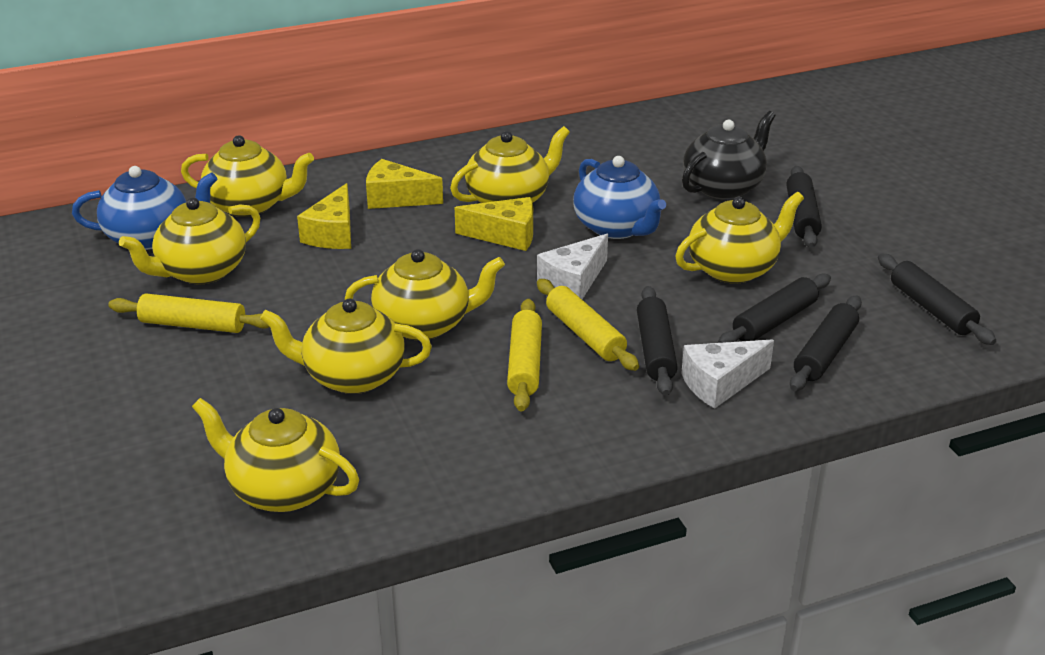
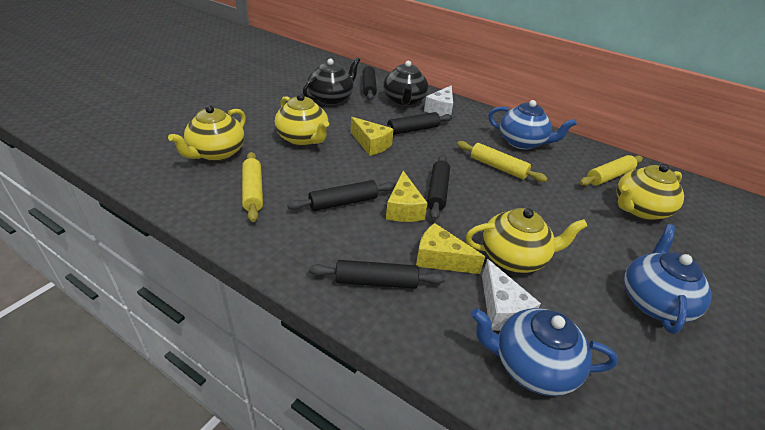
black teapot: [682,111,776,200] = 1 -> [303,57,360,105] [383,61,428,106] = 2
blue teapot: [72,166,217,250] [573,156,666,239] = 2 -> [471,308,618,396] [489,100,577,150] [624,224,712,334] = 3
yellow teapot: [119,197,261,285] [181,135,314,217] [192,398,359,512] [260,298,432,394] [345,249,505,341] [450,126,570,203] [675,192,804,284] = 7 -> [168,105,246,161] [275,93,329,146] [466,208,588,273] [616,164,684,220] = 4

